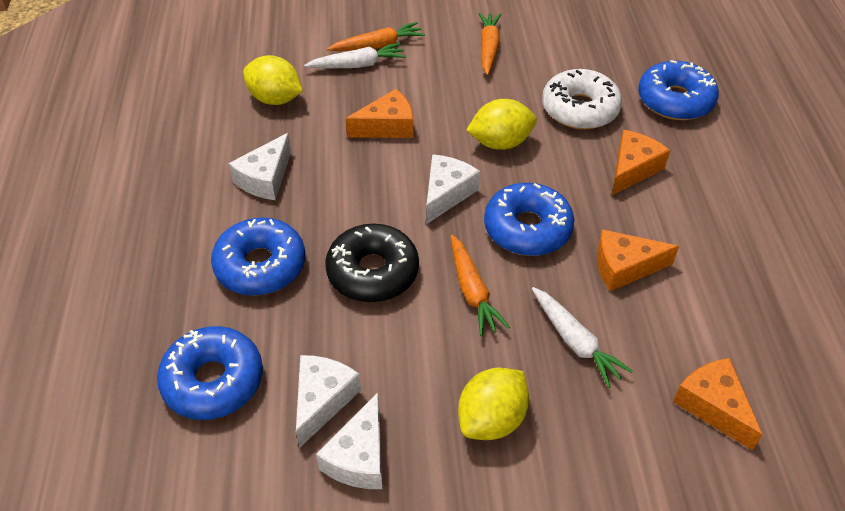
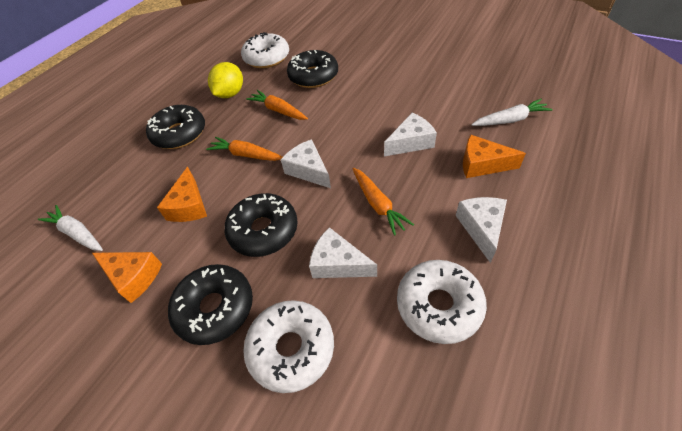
black donut: [325,223,419,302] = 1 -> [146,105,205,149] [168,264,253,345] [224,193,298,257] [287,50,338,88] = 4
blue donut: [157,326,263,420] [211,218,305,296] [484,183,574,256] [638,60,719,120] = 4 -> none = 0
orange cheese: [345,89,413,138] [597,229,679,291] [612,130,670,195] [673,358,763,450] = 4 -> [92,252,162,303] [157,167,207,222] [463,135,526,178] = 3
white donut: [542,69,622,130] = 1 -> [241,32,289,68] [243,300,334,393] [397,260,487,344] = 3
yellow lemon: [243,55,303,105] [458,368,529,440] [466,99,537,150] = 3 -> [208,62,243,98] = 1

